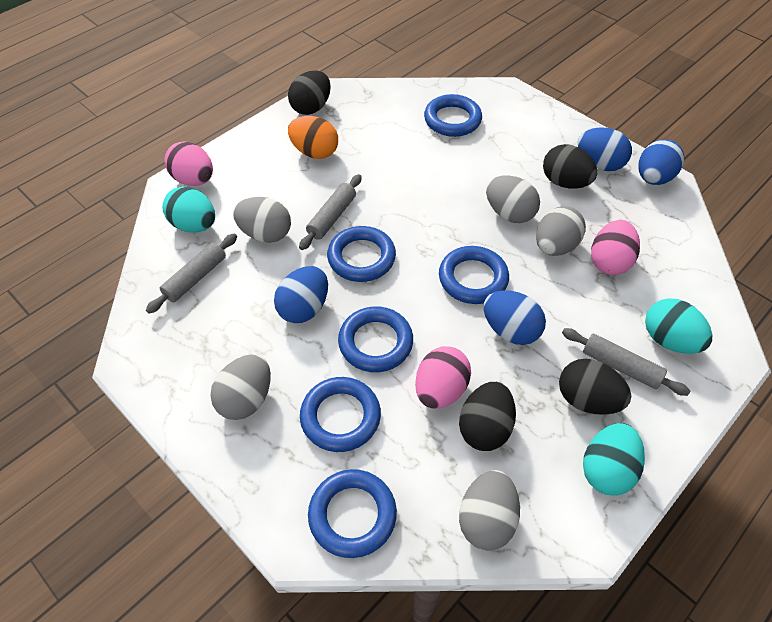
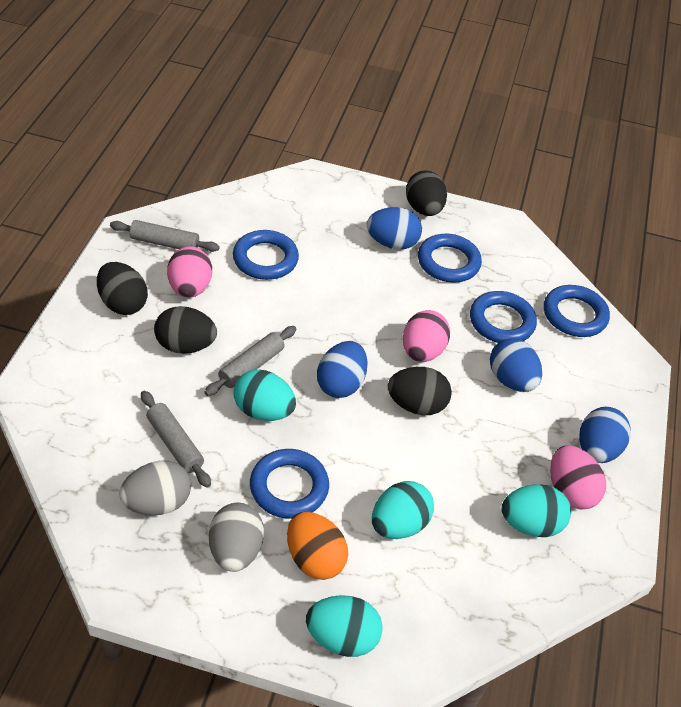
blue ring: [300,377,381,452] [308,469,397,558] [327,226,396,282] [338,306,413,372] [424,94,482,137] [439,246,509,304] = 6 -> [233,230,299,280] [250,449,329,519] [418,234,482,283] [470,291,537,343] [544,285,610,337] = 5
grey egg: [210,354,271,420] [233,197,291,243] [459,470,520,551] [486,175,540,223] [536,206,586,256] = 5 -> [119,461,191,515] [209,503,264,572] = 2
turquoise egg: [162,187,215,232] [583,423,645,496] [645,298,712,354] = 3 -> [234,369,296,421] [306,595,383,657] [372,481,434,539] [502,484,571,537] = 4

